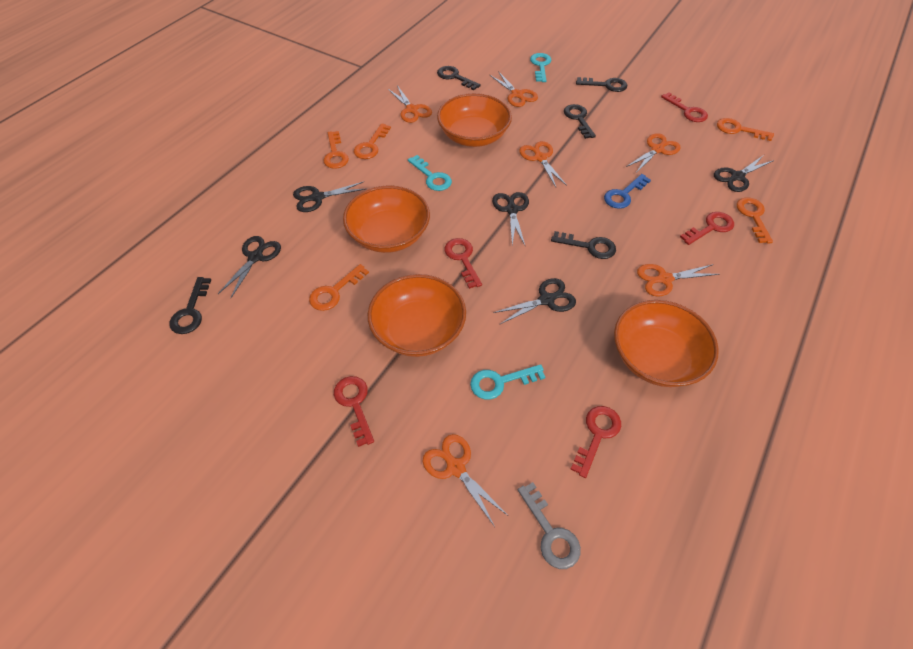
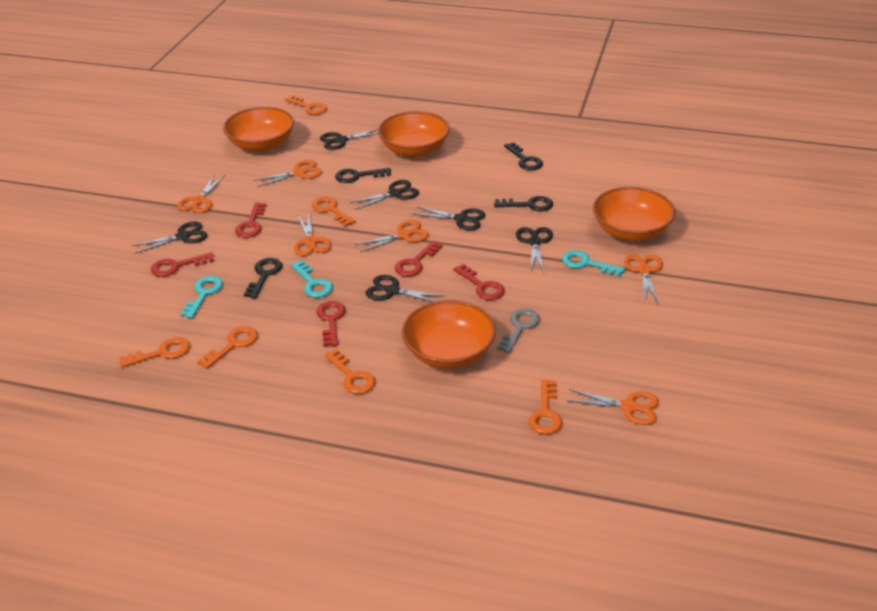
black key: [169,277,211,334] [437,66,481,90] [551,231,616,259] [564,104,596,139] [576,77,627,92] = 5 -> [244,258,282,298] [335,168,391,183] [494,196,553,211] [504,142,543,170] = 4
black scissors: [218,236,281,299] [293,182,366,212] [492,192,529,245] [493,278,576,324] [714,155,774,192] = 5 -> [132,221,208,254] [320,129,378,150] [350,180,419,210] [366,275,445,302] [413,207,485,230] [516,227,553,272] = 6
blue key: [604,174,651,209] = 1 -> none = 0
orange key: [309,264,369,311] [323,131,349,169] [354,123,391,159] [717,118,774,141] [737,197,773,244] = 5 -> [119,337,190,368] [197,326,258,369] [285,95,327,115] [312,197,356,226] [325,349,375,394] [529,379,562,434] = 6

